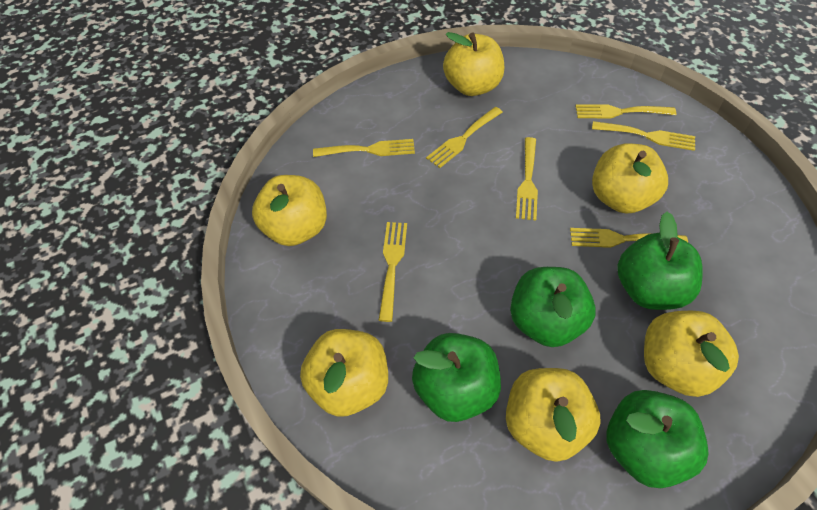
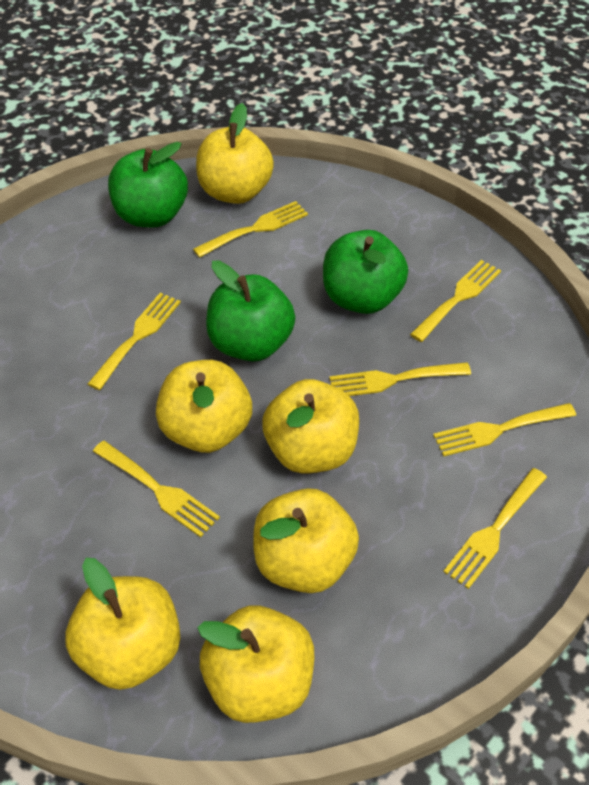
green apple: [412,333,501,422] [510,267,596,347] [607,390,708,488] [617,212,702,310] = 4 -> [108,142,188,228] [206,260,295,361] [323,230,408,314] = 3

